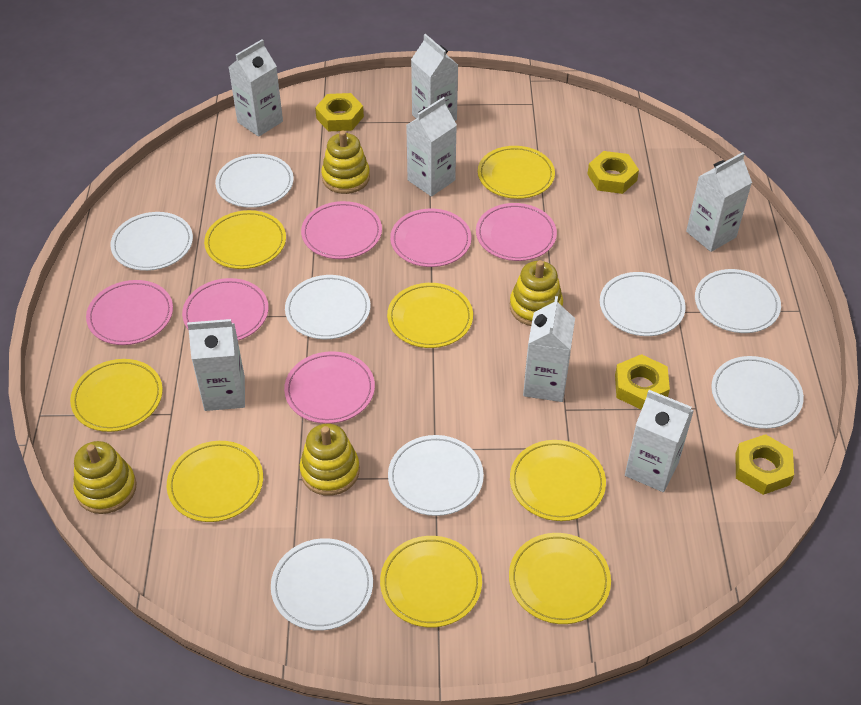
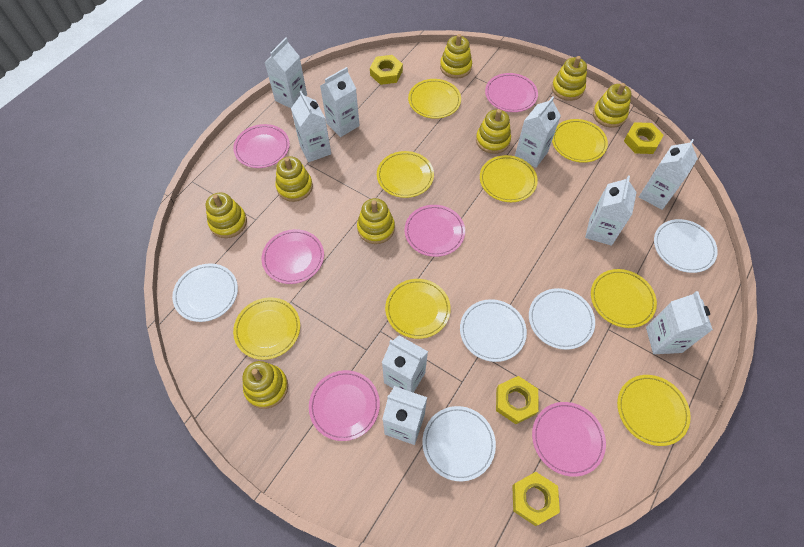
white carton: [187,319,245,411] [229,39,283,137] [406,97,457,197] [411,34,458,121] [523,296,575,402] [625,390,694,492] [686,152,752,252] = 7 -> [265,38,307,108] [291,91,331,162] [320,67,360,137] [382,335,428,393] [382,386,427,445] [515,96,561,168] [585,176,637,246] [639,139,698,210] [646,291,713,354] = 9
white plate: [110,212,193,271] [215,154,294,208] [271,538,373,631] [285,275,370,339] [388,435,484,516] [600,272,686,336] [695,269,781,333] [711,356,804,429] = 8 -> [172,263,238,322] [422,406,496,481] [460,299,527,362] [529,288,595,350] [654,219,718,273] = 5
yellow stacking toy: [73,441,136,514] [300,423,360,496] [321,131,370,194] [510,260,563,326] = 4 -> [206,192,247,238] [242,361,288,409] [275,156,313,202] [357,198,395,244] [440,34,472,79] [476,109,511,154] [552,56,587,101] [593,83,632,128] = 8

